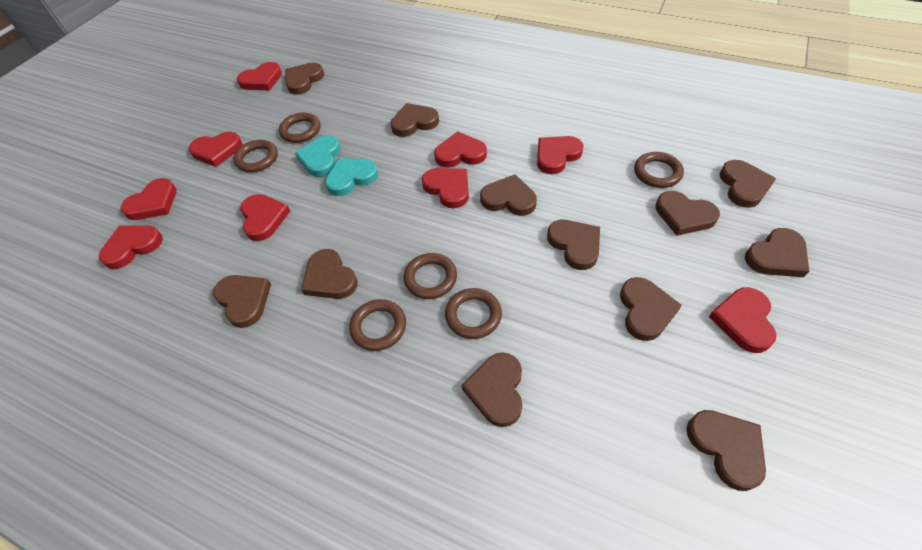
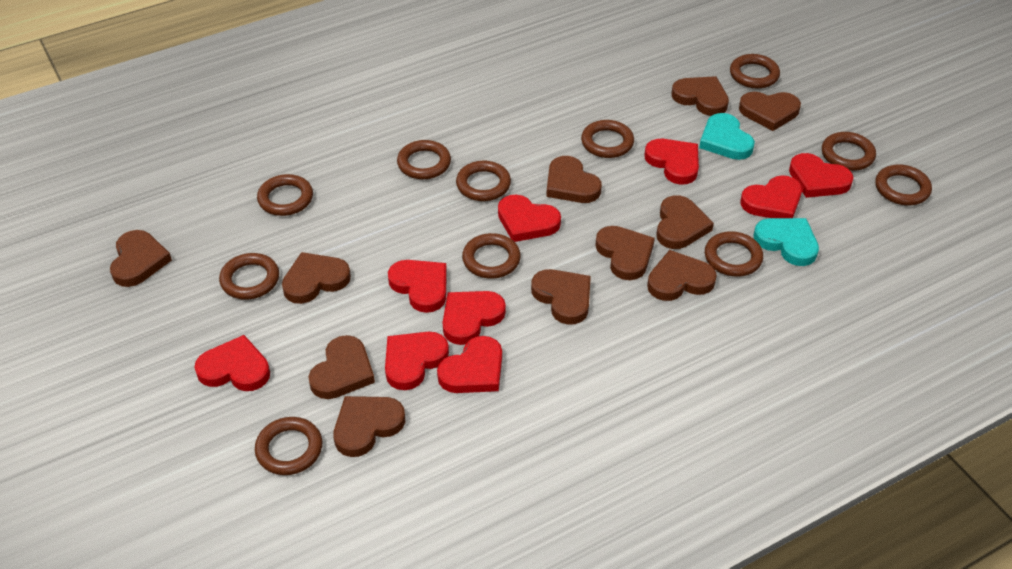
brown heart: [213,275,271,328] [285,62,324,95] [301,249,358,299] [390,103,439,137] [462,353,522,427] [480,174,537,216] [547,220,600,270] [620,277,682,341] [655,191,720,236] [686,410,766,491] [720,160,776,208] [745,228,809,277] = 12 -> [110,230,172,287] [282,252,351,304] [308,335,375,399] [334,396,405,457] [531,269,591,325] [546,156,602,203] [595,226,655,280] [647,250,717,301] [656,195,714,249] [671,76,729,116] [739,92,801,131] = 11
brown ring: [233,140,278,172] [279,113,321,143] [349,299,406,351] [403,253,457,299] [445,288,502,339] [634,152,684,188] = 6 -> [219,253,279,300] [255,417,323,475] [257,174,313,216] [397,140,451,179] [456,161,511,201] [462,233,521,279] [581,120,634,158] [705,231,763,277] [730,54,780,88] [822,132,876,171] [875,165,932,205] = 11

